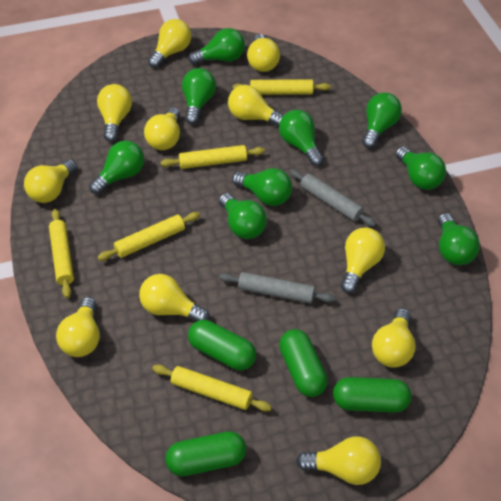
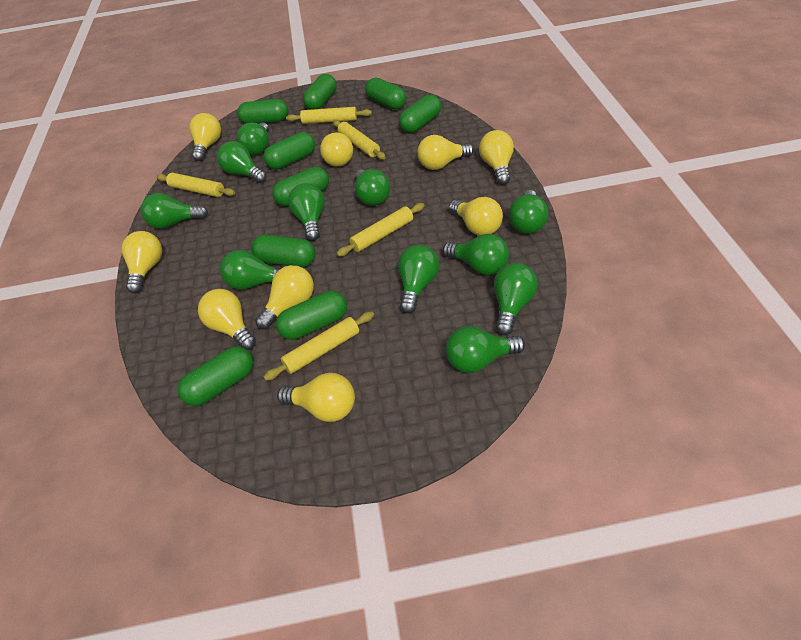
green capsule: [166,431,246,476] [188,320,256,370] [279,329,328,397] [333,377,411,412] = 4 -> [178,346,253,406] [237,99,289,124] [251,235,315,267] [264,132,315,169] [272,167,329,206] [276,291,347,340] [303,74,337,110] [365,78,407,110] [399,95,441,133] = 9
green light bulb: [89,141,144,194] [182,68,216,124] [188,28,245,65] [219,193,267,239] [232,168,292,206] [279,110,323,166] [362,93,402,148] [395,147,446,190] [438,213,480,265] = 9 -> [141,193,208,229] [217,141,266,183] [220,250,280,290] [237,122,269,155] [288,183,325,241] [355,169,390,206] [398,245,439,313] [443,234,509,275] [446,326,525,373] [494,263,538,335] [509,190,548,234] = 11
grey rolling pin: [219,272,335,303] [289,169,376,227] = 2 -> none = 0
yellow light bulb: [24,159,77,203] [56,297,100,357] [97,84,132,142] [139,274,209,322] [144,107,180,150] [148,19,191,68] [228,85,284,127] [247,34,280,72] [296,436,381,485] [341,227,385,293] [372,308,416,368] = 11 -> [122,231,162,294] [189,113,221,161] [198,289,256,350] [255,265,314,330] [277,373,355,422] [320,132,353,167] [417,135,474,170] [449,197,503,236] [479,130,514,185] = 9

